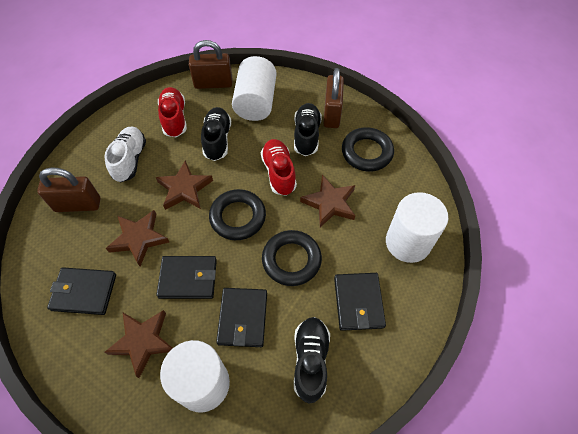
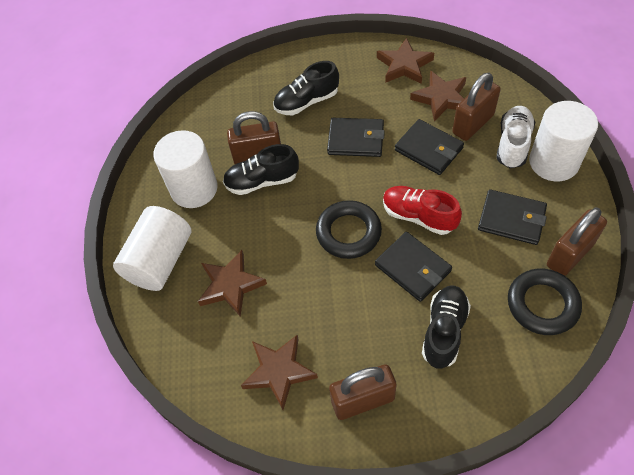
black ring: [209,189,266,240] [262,230,322,286] [342,127,394,172] = 3 -> [316,200,382,259] [508,269,582,335] = 2
brown padlock: [37,167,101,212] [189,40,232,89] [323,68,344,128] = 3 -> [227,111,281,164] [329,364,397,420] [452,73,501,141] [547,208,607,276] = 4
red shoe: [158,87,187,137] [261,139,297,196] = 2 -> [383,186,462,235] = 1

